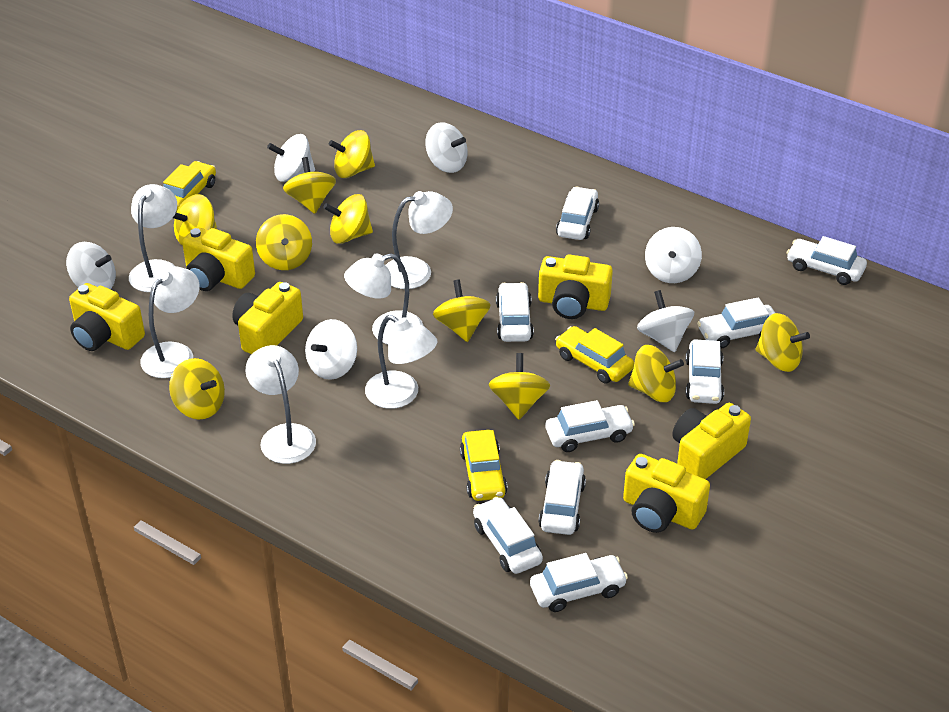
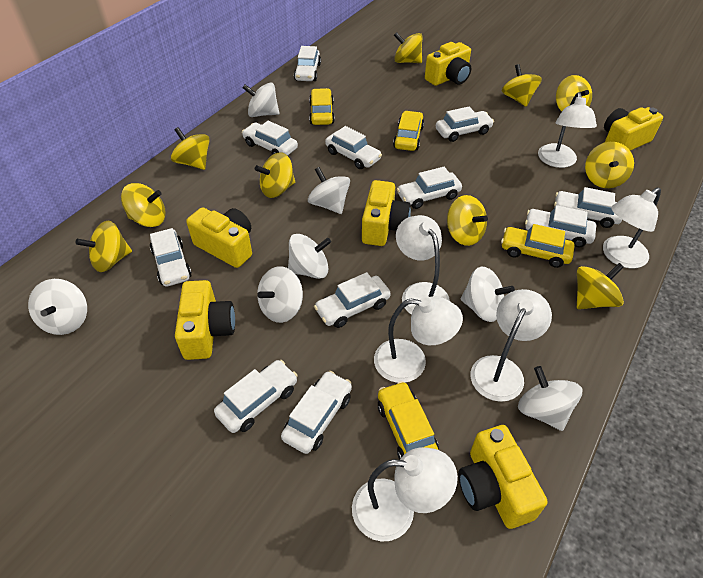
white car: [473,497,543,574] [496,282,534,342] [530,553,628,612] [538,460,586,535] [546,400,635,452] [556,187,599,240] [685,339,724,404] [697,297,775,349] [787,236,867,285] = 9 -> [150,228,192,287] [214,360,298,433] [242,121,298,156] [281,371,352,454] [294,46,321,81] [314,272,391,328] [325,126,382,169] [397,167,462,209] [436,106,494,142] [525,205,596,247] [554,187,622,228] = 11
white spinning top: [66,242,116,289] [267,134,315,182] [305,319,357,380] [425,122,468,173] [637,290,694,352] [645,227,702,283] = 6 -> [28,279,87,335] [243,82,280,117] [257,266,303,323] [288,234,331,279] [308,167,350,214] [461,267,515,322] [518,366,582,431] = 7
yellow car: [163,161,216,212] [460,430,508,501] [555,326,634,383] = 3 -> [309,88,335,125] [378,381,439,460] [393,111,424,151] [501,224,575,268] = 4

